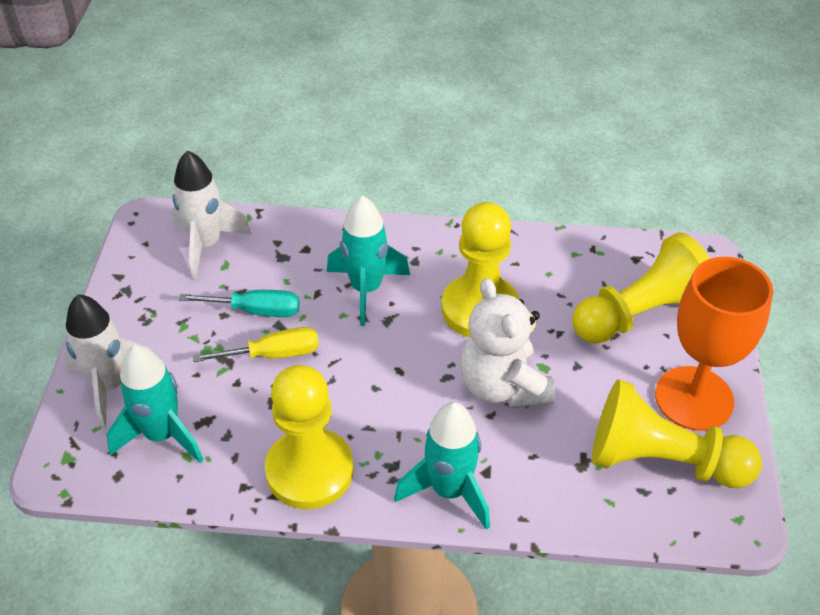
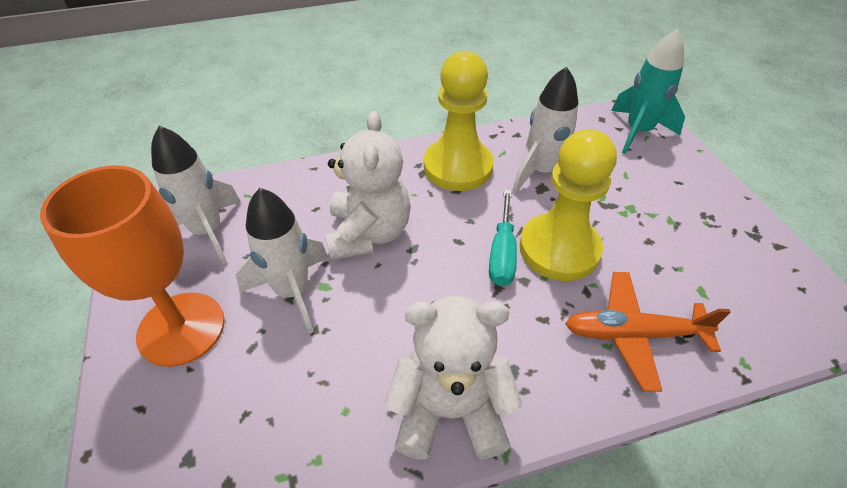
orange plane: none = 0 -> [565,272,731,392] = 1
turquoise rocket: [106,345,203,463] [327,195,410,326] [394,402,490,530] = 3 -> [611,29,685,154] = 1
white rocket: [64,294,150,429] [172,150,252,279] = 2 -> [151,126,241,264] [236,188,328,334] [512,66,578,193] = 3
white teddy bear: [460,278,555,408] = 1 -> [325,111,411,261] [385,296,522,460] = 2
yellow pawn: [265,365,353,509] [442,202,519,338] [572,232,710,344] [592,379,762,488] = 4 -> [424,51,493,191] [520,129,617,281] = 2
yellow screwdriver: [193,327,319,362] = 1 -> none = 0

